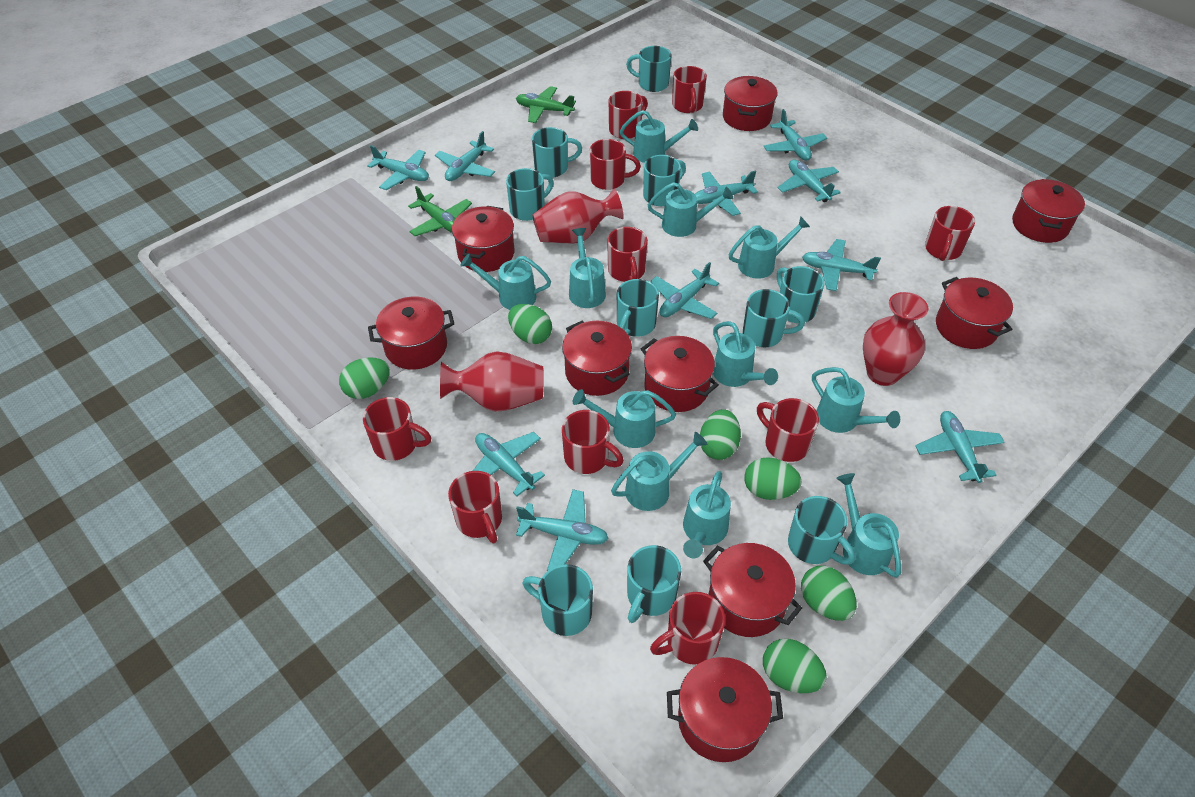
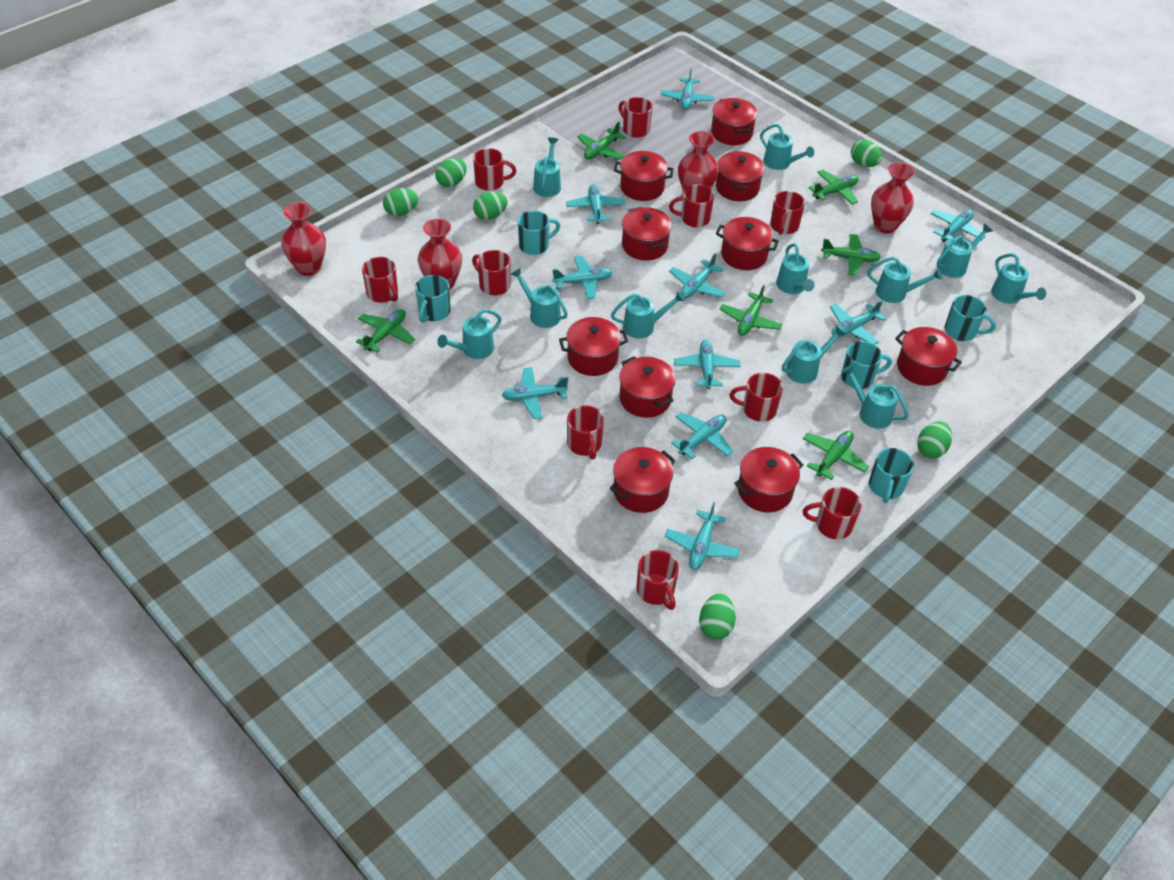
green plane: [408,186,472,236] [516,86,576,123] = 2 -> [356,309,415,352] [577,122,626,160] [720,284,782,336] [803,431,869,480] [808,170,859,205] [821,234,881,276] = 6
red pot: [368,297,454,370] [452,206,514,272] [562,321,632,396] [641,336,719,412] [667,657,783,762] [703,543,802,637] [723,76,778,131] [936,277,1013,349] [1012,179,1085,243] = 9 -> [559,317,628,376] [610,447,676,513] [614,151,674,201] [619,356,676,418] [622,207,672,261] [711,98,758,145] [716,151,765,201] [716,217,779,270] [734,447,803,512] [895,327,962,386] = 10
red vase: [440,351,544,412] [532,188,624,243] [863,292,928,386] = 3 -> [281,202,326,276] [418,219,462,290] [678,131,719,192] [871,162,915,233] = 4
turquoise mug: [506,168,554,221] [522,564,593,636] [532,127,582,178] [617,279,659,337] [626,46,672,92] [627,545,681,623] [643,155,686,206] [743,289,805,347] [777,266,825,323] [788,496,855,565] = 10 -> [415,275,450,323] [518,211,560,255] [841,341,892,389] [869,448,914,503] [945,295,996,341] = 5

